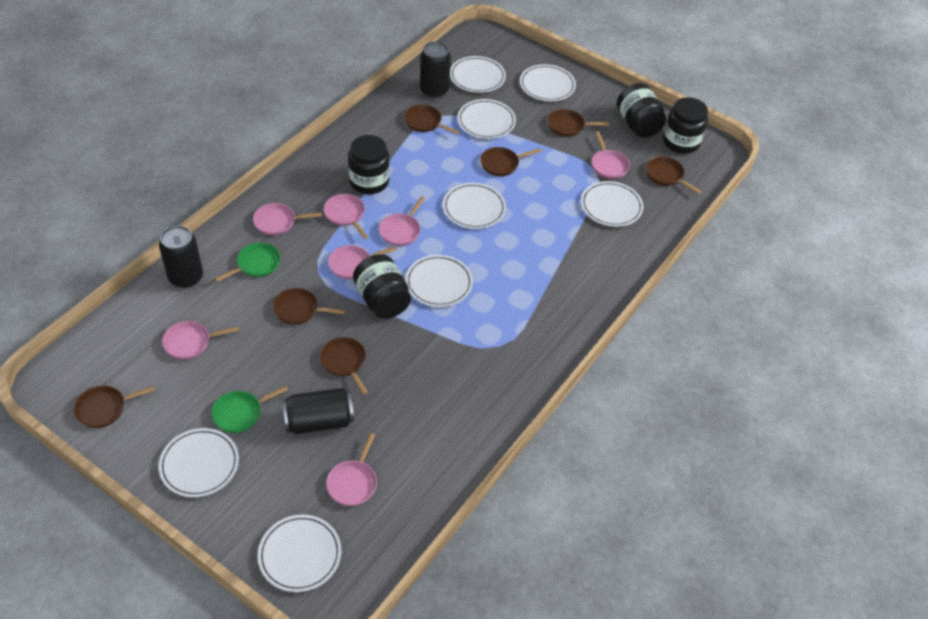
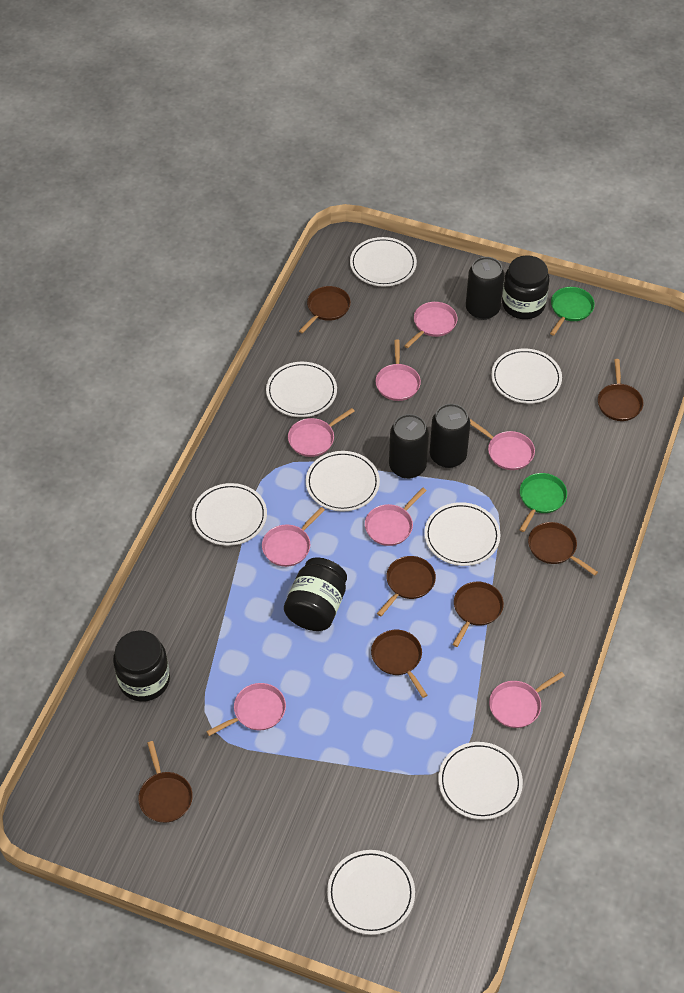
black jar: [348,135,390,194] [353,254,411,319] [617,83,666,138] [663,97,708,154] = 4 -> [113,630,170,702] [284,557,347,631] [502,255,549,319] = 3
pink pan: [162,321,239,360] [253,203,322,235] [324,194,368,239] [326,433,377,506] [328,245,397,280] [379,197,425,246] [592,131,630,179] = 7 -> [206,683,286,736] [262,507,325,567] [288,408,355,457] [365,488,427,546] [375,340,421,401] [404,302,457,348] [470,419,535,470] [489,671,565,728] = 8

